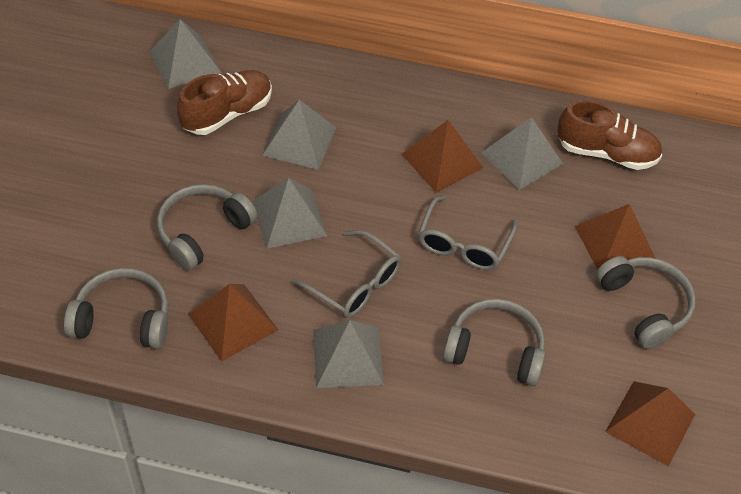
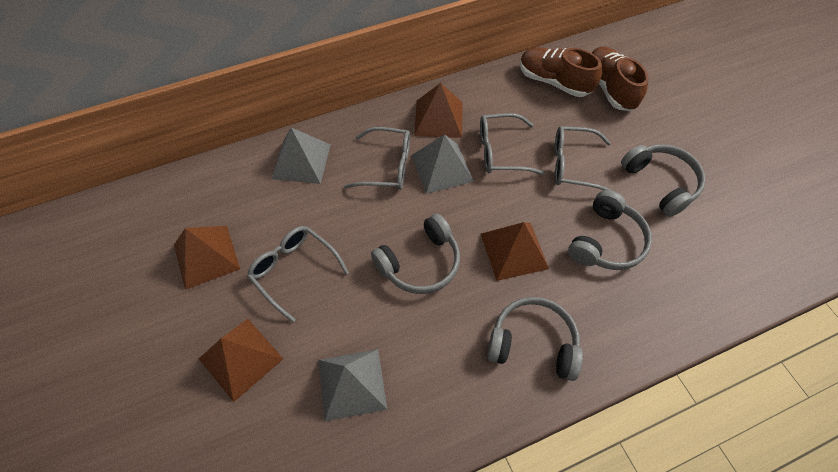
grey glasses: [291,230,401,318] [418,195,517,270] = 2 -> [247,226,349,322] [344,127,410,190] [480,113,544,175] [555,126,612,191] = 4
grey pyramid: [149,19,222,89] [252,178,327,249] [262,100,336,170] [313,320,384,388] [481,117,563,190] = 5 -> [272,128,330,184] [319,349,387,422] [411,134,474,194] = 3

